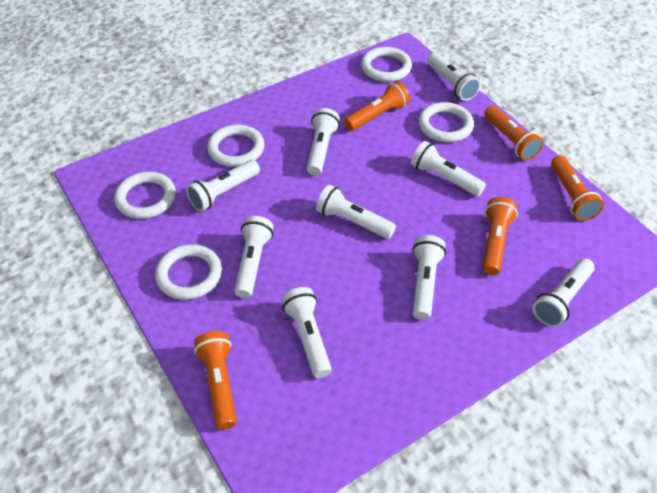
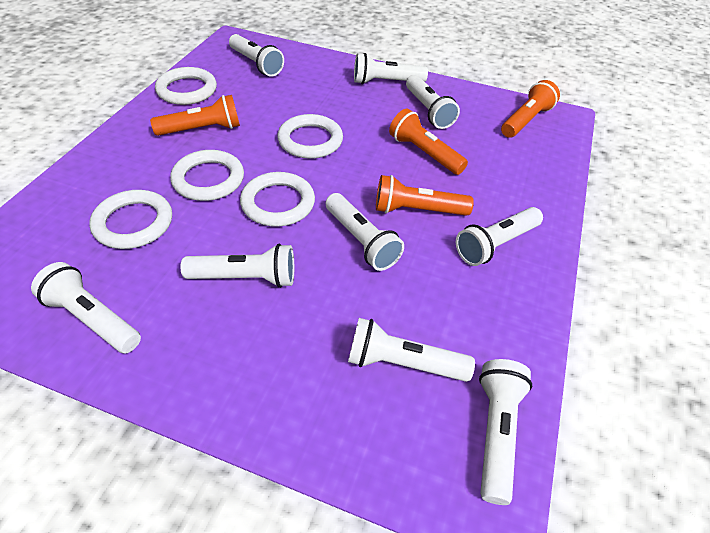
orange flashlight: [194,331,237,430] [344,81,410,131] [483,197,518,276] [484,106,544,161] [551,156,604,221] = 5 -> [150,95,240,136] [376,175,474,216] [389,109,468,175] [501,80,560,138] = 4

